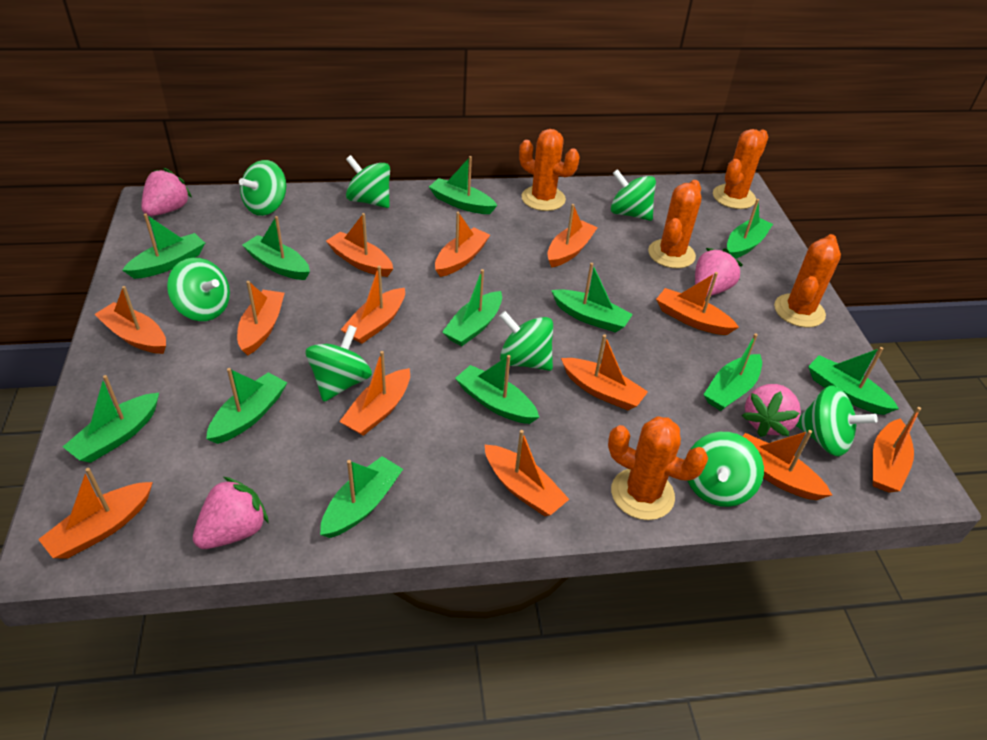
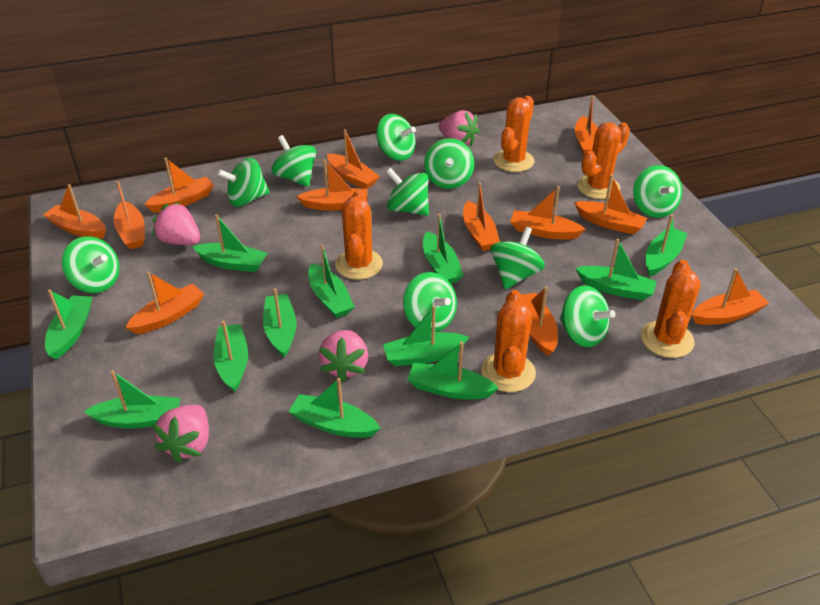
green spinning top: [167,258,230,321] [239,160,286,216] [306,325,372,402] [346,155,390,208] [499,311,553,371] [611,169,656,221] [687,432,764,507] [796,385,878,457] = 8 -> [62,236,119,293] [217,158,270,207] [271,135,316,187] [376,114,416,161] [386,168,429,216] [403,272,457,332] [424,138,474,189] [490,227,545,289] [560,285,615,347] [633,165,682,218] = 10
orange boat: [38,468,153,558] [94,286,166,354] [237,281,285,355] [326,213,393,277] [339,351,410,436] [341,266,405,344] [435,212,490,277] [485,430,569,516] [547,204,598,268] [561,334,648,410] [656,272,739,335] [743,430,832,500] [873,407,921,493] = 13 -> [43,184,106,239] [113,181,145,249] [125,272,204,334] [144,158,214,213] [296,159,368,211] [327,129,380,189] [463,182,500,251] [510,186,586,240] [522,287,558,356] [574,175,647,234] [575,96,598,155] [692,268,769,325] = 12

